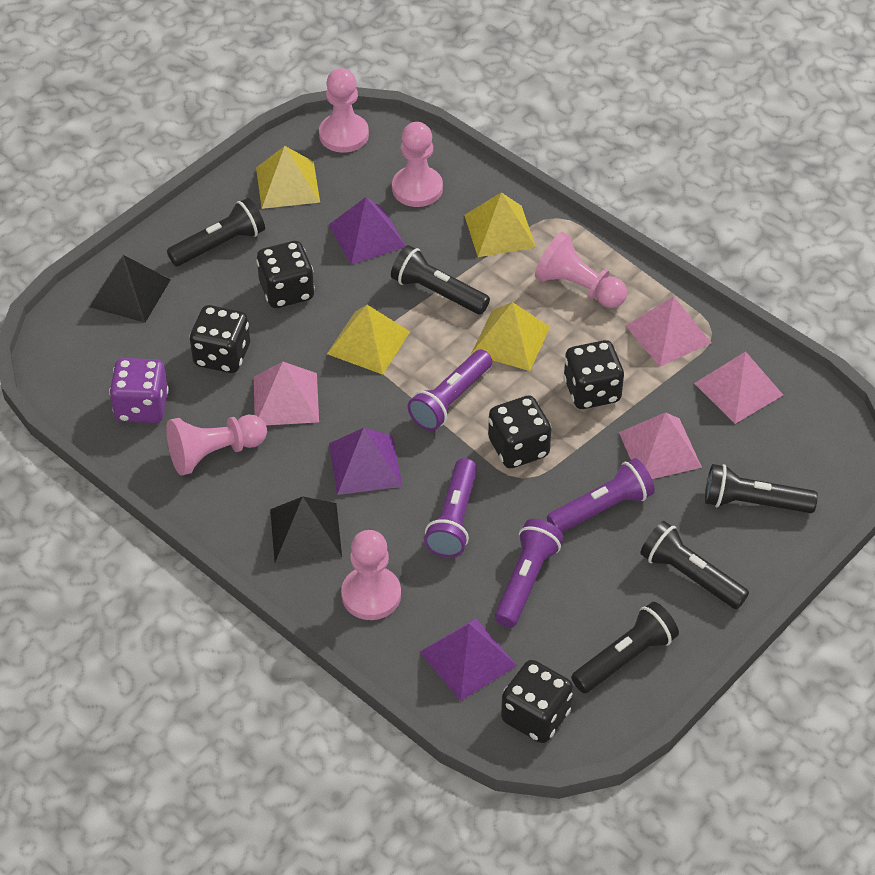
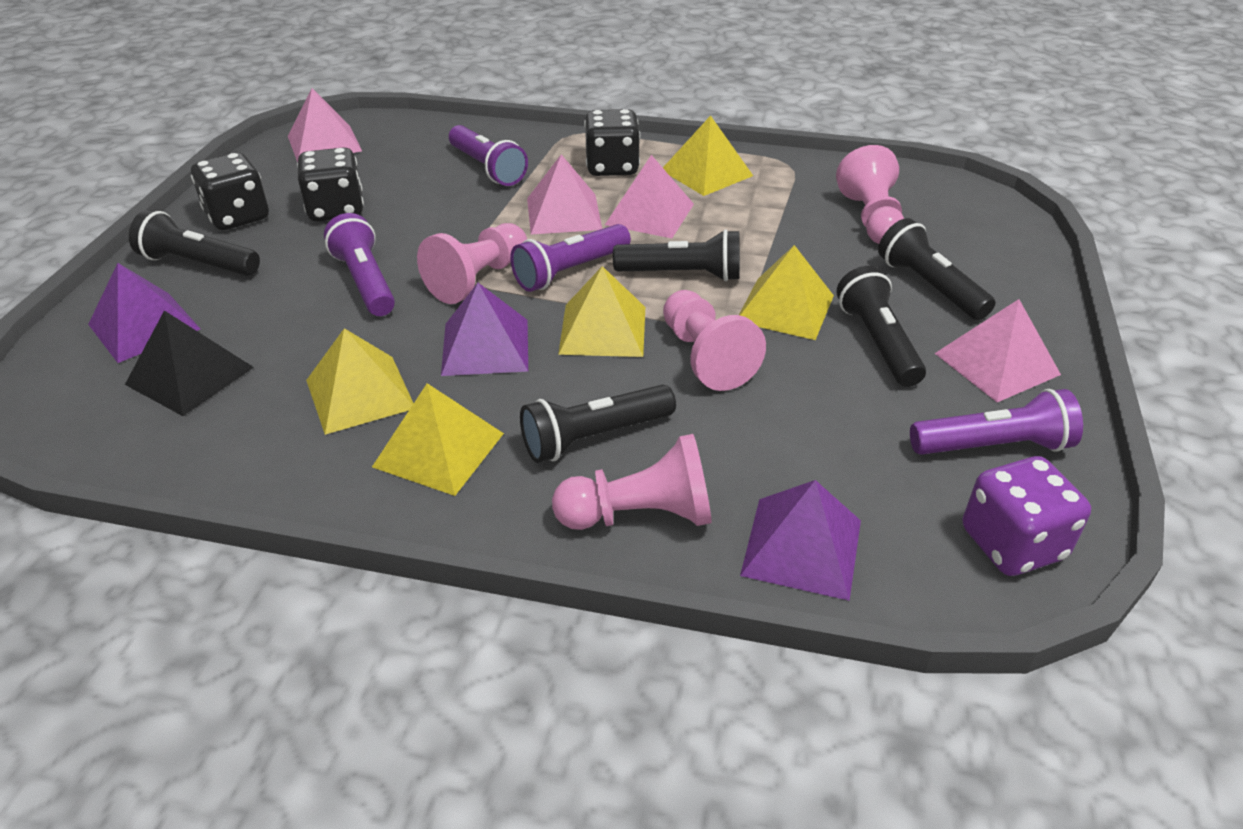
black dice: [190,305,250,373] [256,241,315,308] [488,395,551,468] [501,660,573,743] [564,340,624,409] = 5 -> [191,153,269,230] [297,147,364,222] [584,109,640,176] = 3
black pyramid: [90,255,170,323] [270,497,342,564] = 2 -> [125,311,254,416] = 1
pink pawn: [166,414,267,476] [319,68,369,153] [341,530,401,620] [392,122,443,207] [535,232,627,308] = 5 -> [417,223,527,304] [552,434,712,530] [663,290,766,391] [836,145,904,244] = 4
yellow pyramid: [256,146,320,209] [327,305,410,375] [464,192,536,257] [471,302,550,371] = 4 -> [306,328,414,435] [372,383,504,496] [558,266,645,357] [663,115,753,196] [739,245,834,340] = 5

